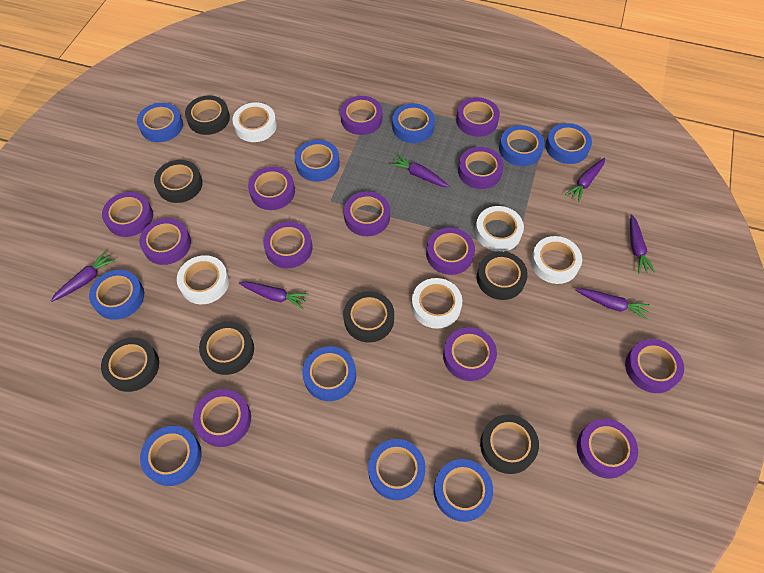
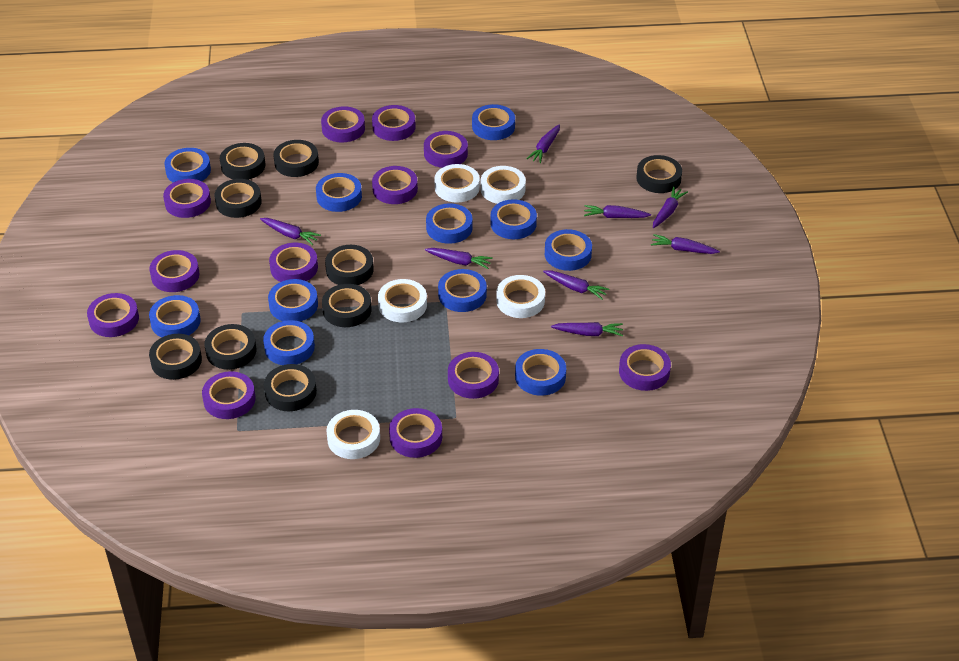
black tape: [101,337,159,392] [154,160,203,203] [185,95,230,135] [199,321,254,375] [343,291,394,342] [477,251,528,300] [480,414,539,474] = 7 -> [149,334,202,380] [205,324,256,370] [215,179,262,218] [220,143,265,180] [264,364,317,411] [273,140,319,177] [322,284,372,327] [325,245,374,285] [636,155,682,193] = 9
blue tape: [89,270,144,320] [137,103,183,142] [140,426,202,486] [295,140,340,182] [302,346,356,401] [368,439,426,500] [392,103,435,143] [434,459,493,522] [499,125,545,166] [545,123,592,164] = 10 -> [149,295,201,337] [164,148,211,183] [263,320,315,365] [268,279,318,322] [316,173,362,212] [426,203,473,244] [438,269,487,312] [472,104,515,140] [490,199,537,239] [515,349,566,396] [545,229,592,271] = 11
purple carrot: [51,251,116,302] [239,281,309,309] [390,154,449,187] [565,158,605,202] [576,288,650,320] [630,214,655,273] = 6 -> [260,218,321,245] [425,248,493,269] [526,124,560,163] [543,270,610,300] [551,322,623,336] [584,205,651,218] [651,234,720,254] [653,187,688,228] = 8
purple tape: [102,192,153,237] [139,218,191,265] [193,389,251,447] [248,167,295,210] [263,222,313,268] [340,96,382,135] [344,191,390,236] [426,227,475,275] [443,327,497,381] [456,97,500,137] [458,147,504,189] [577,419,638,479] [625,339,684,393] = 13 -> [87,293,139,337] [149,250,200,292] [163,179,211,218] [202,371,256,419] [269,243,318,282] [321,106,365,142] [372,105,416,141] [372,166,418,204] [389,408,442,458] [424,131,468,168] [448,352,499,399] [619,344,671,391] = 12

